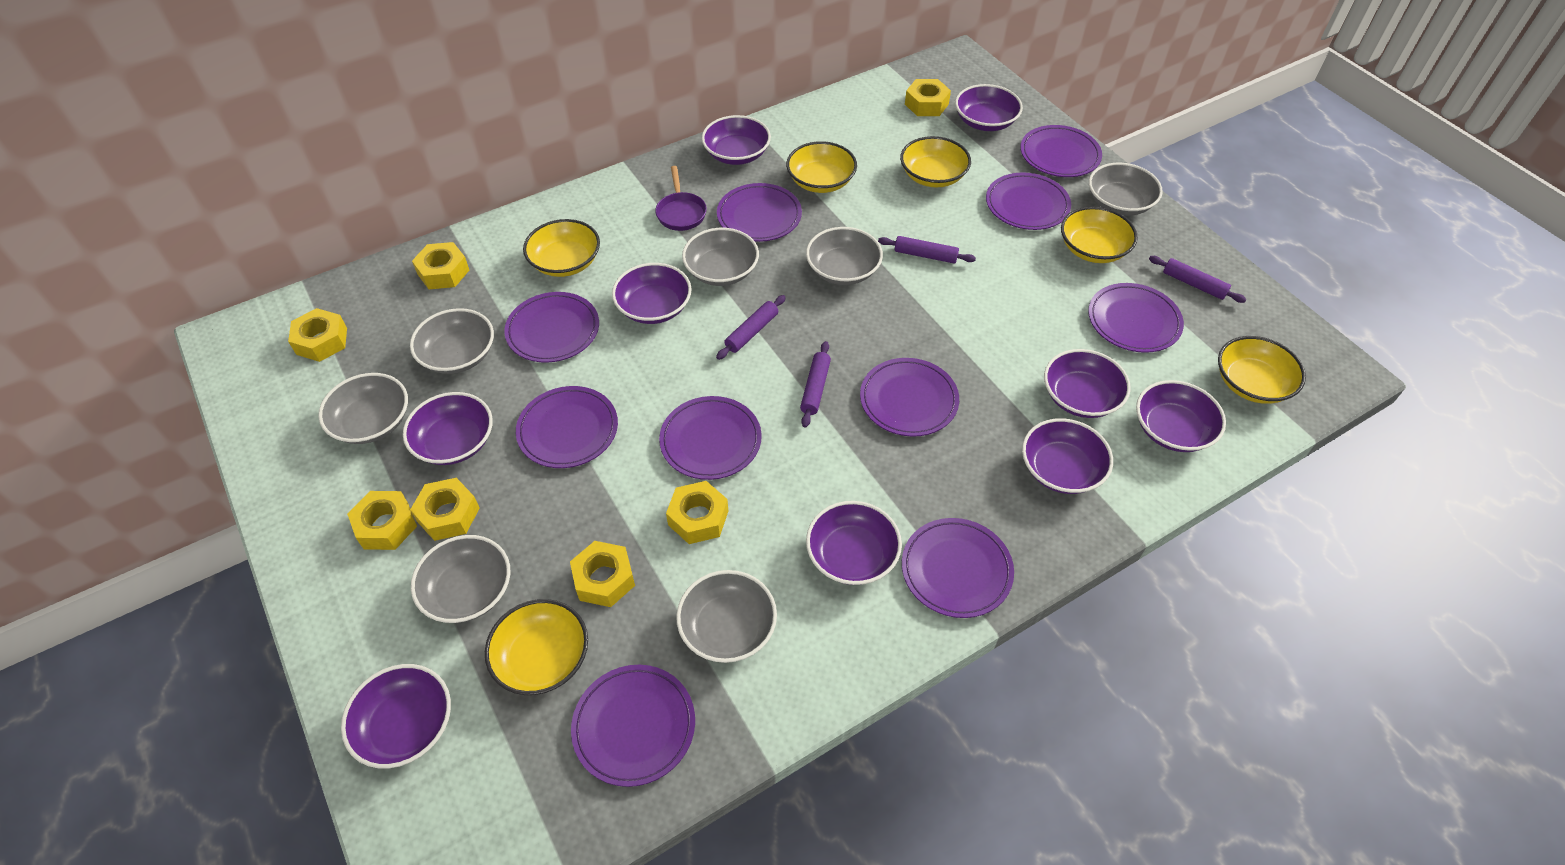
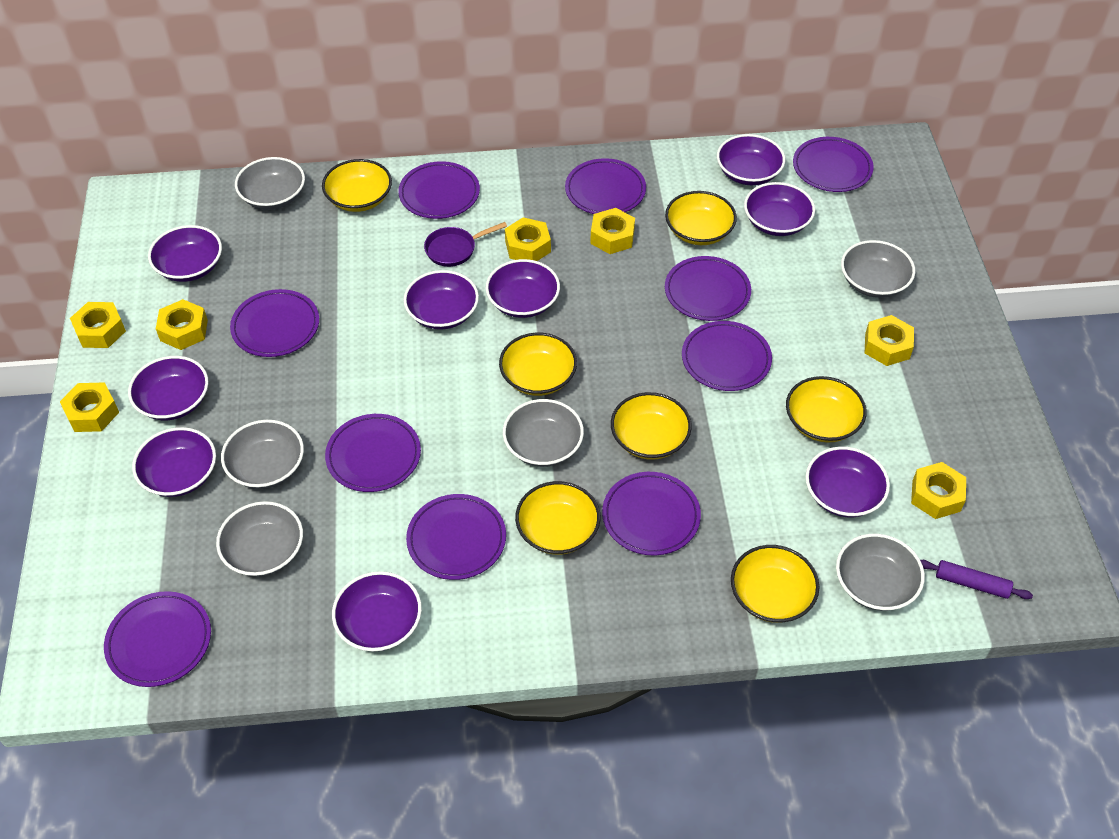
grey bowl: [318,373,408,444] [410,308,494,374] [411,535,510,623] [676,570,777,663] [682,228,759,286] [806,227,883,285] [1089,163,1163,216] = 7 -> [216,501,303,576] [221,420,304,489] [235,157,305,210] [503,399,584,467] [836,534,925,611] [841,240,915,298] = 6
purple rolling pin: [716,295,786,360] [800,341,831,427] [878,236,976,264] [1149,256,1247,303] = 4 -> [920,560,1033,599] = 1
yellow bowl: [485,599,588,695] [523,219,600,277] [786,141,857,193] [900,136,971,187] [1061,207,1138,263] [1218,336,1306,404] = 6 -> [322,159,392,212] [499,333,577,396] [515,481,601,555] [611,392,692,460] [665,191,737,245] [731,545,820,623] [786,376,867,443] = 7

